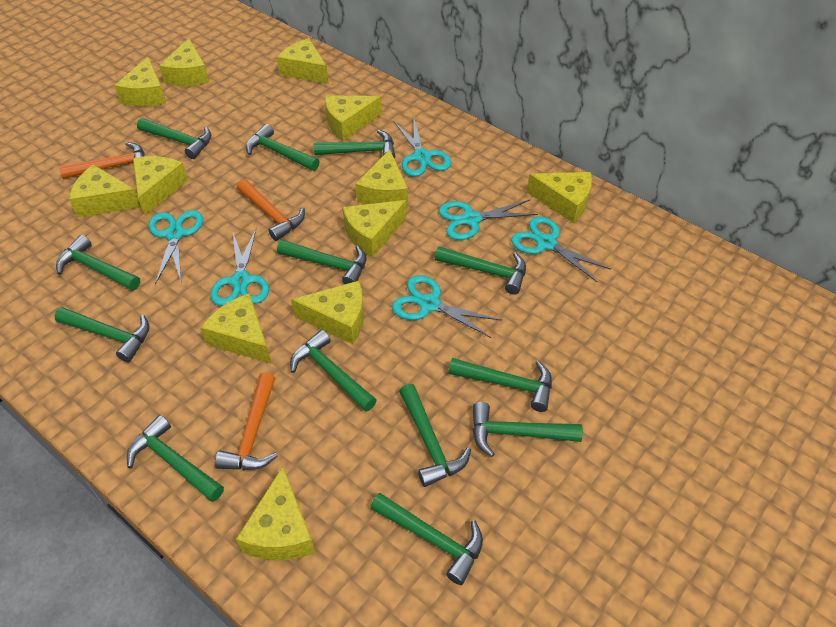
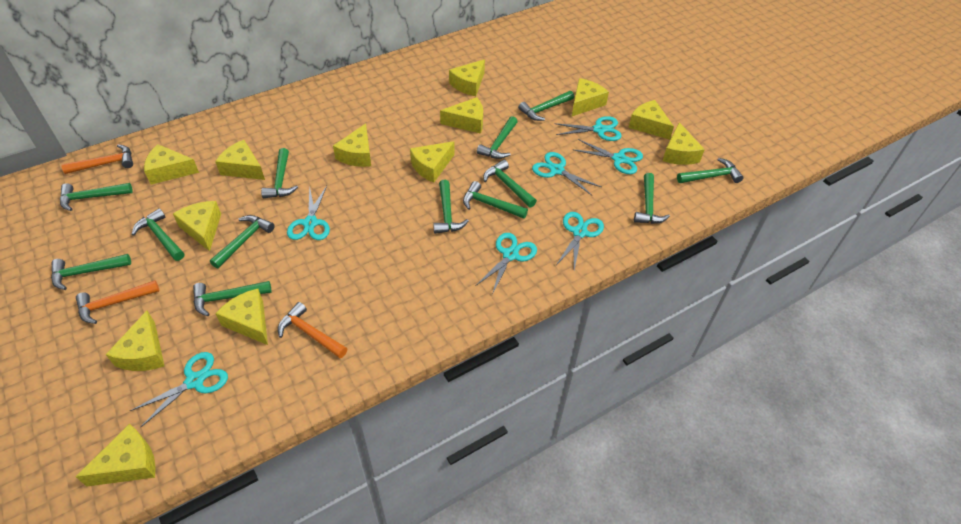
turquoise scissors: [149,210,203,284] [210,229,269,306] [392,275,502,338] [394,119,451,177] [439,200,538,240] [511,216,611,283] = 6 -> [130,352,228,427] [287,186,330,240] [475,233,537,295] [532,152,601,196] [554,116,622,141] [556,212,604,270] [574,139,643,174] = 7
yellow cheese: [69,164,141,217] [114,57,166,106] [133,156,188,215] [159,38,209,86] [200,293,272,364] [236,466,315,560] [277,38,329,84] [291,281,364,344] [325,95,382,141] [343,200,407,258] [355,150,408,207] [527,172,592,224] = 12 -> [76,424,156,486] [106,311,164,371] [144,144,199,184] [173,201,221,251] [215,140,265,180] [215,289,268,345] [333,123,371,167] [410,141,455,183] [440,97,483,134] [449,59,485,96] [572,78,609,116] [628,100,674,140] [662,122,705,165] = 13

